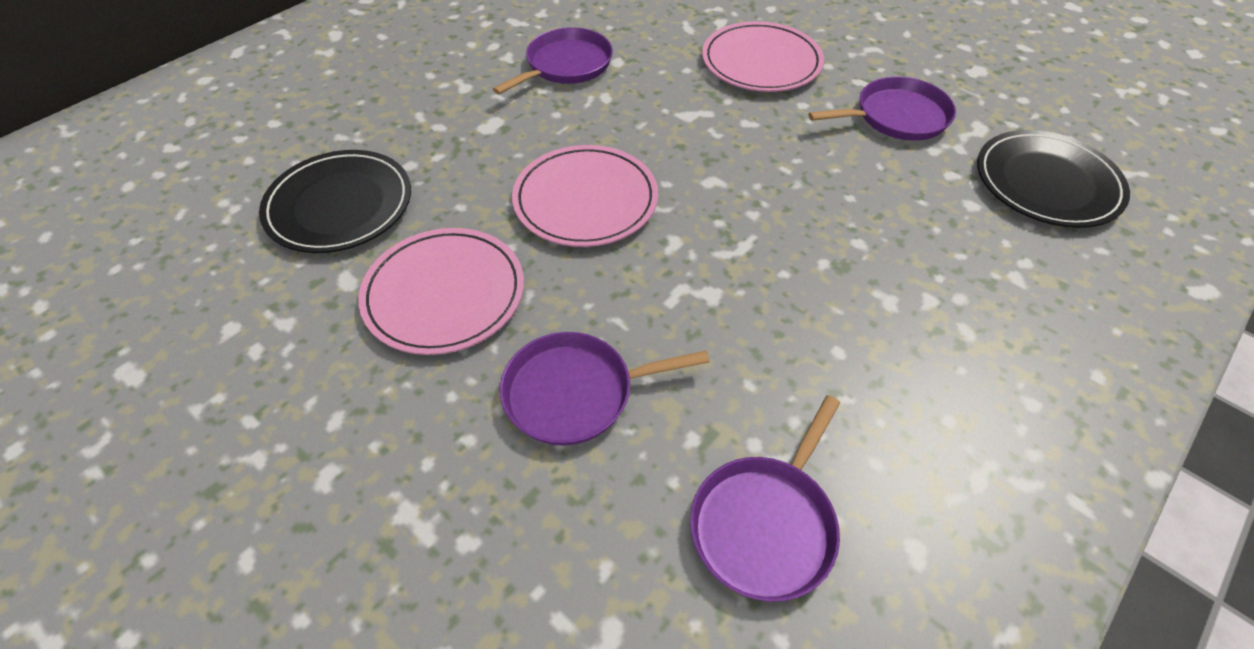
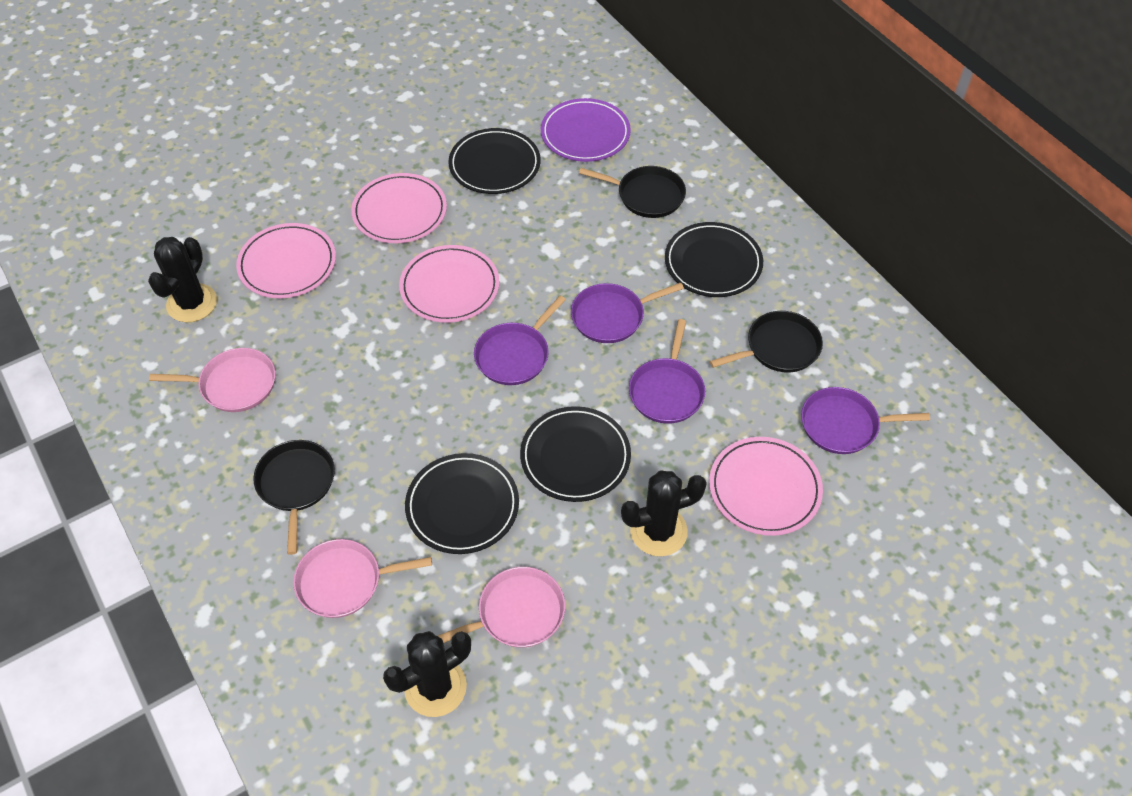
black cactus: none = 0 -> [148,237,217,322] [383,631,471,717] [621,470,707,556] = 3
black pan: none = 0 -> [253,440,335,555] [579,166,686,218] [710,311,823,372] = 3
black plate: [259,150,411,253] [977,130,1130,228] = 2 -> [405,453,519,554] [449,128,541,194] [520,406,631,502] [665,222,763,297] = 4
pink pan: none = 0 -> [149,348,276,412] [293,539,432,618] [438,567,565,647] = 3
pink plate: [358,228,524,355] [512,145,658,247] [702,21,824,92] = 3 -> [236,223,336,298] [351,173,447,243] [399,245,499,323] [709,437,823,536] = 4
purple plate: none = 0 -> [541,98,631,162] = 1

